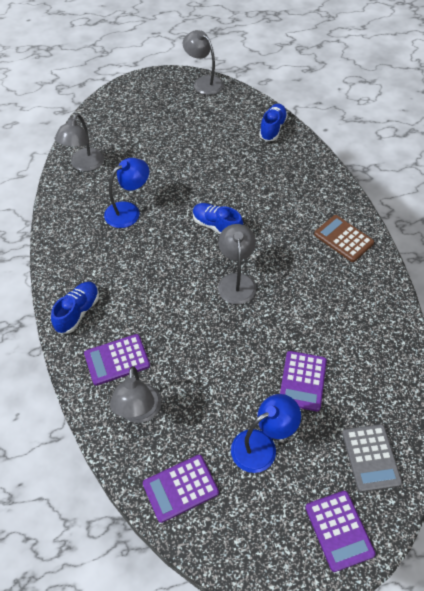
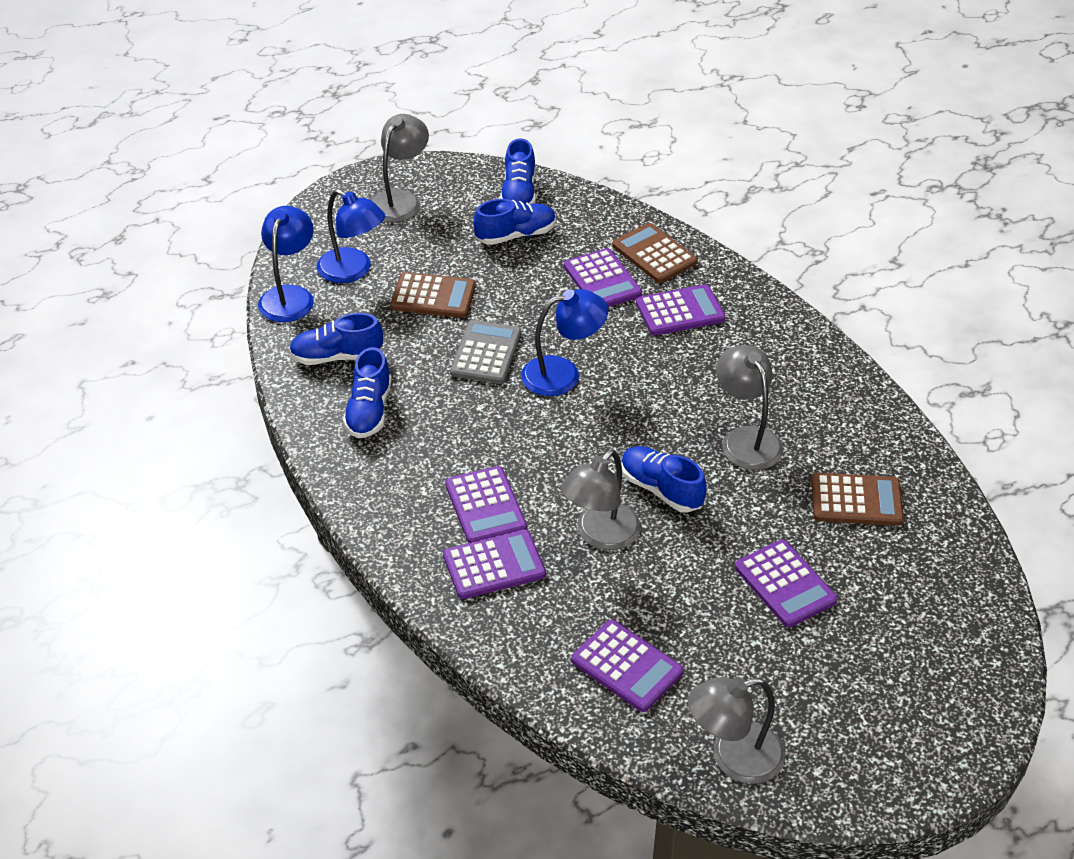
blue lamp: [104,158,149,228] [231,394,301,473] = 2 -> [258,206,314,322] [316,189,385,283] [521,289,608,396] = 3
blue shoe: [51,282,99,334] [193,203,243,234] [259,104,288,141] = 3 -> [289,313,383,365] [343,347,391,438] [473,199,556,245] [500,138,536,204] [621,446,707,513] = 5
brown calculator: [314,215,374,262] = 1 -> [391,272,476,318] [612,223,697,283] [811,473,904,526] = 3
purple calculator: [84,334,150,386] [143,455,219,523] [280,351,327,411] [305,491,376,572] = 4 -> [443,529,546,599] [445,466,527,543] [564,248,642,307] [571,620,683,712] [636,284,725,336] [735,540,838,627] = 6

